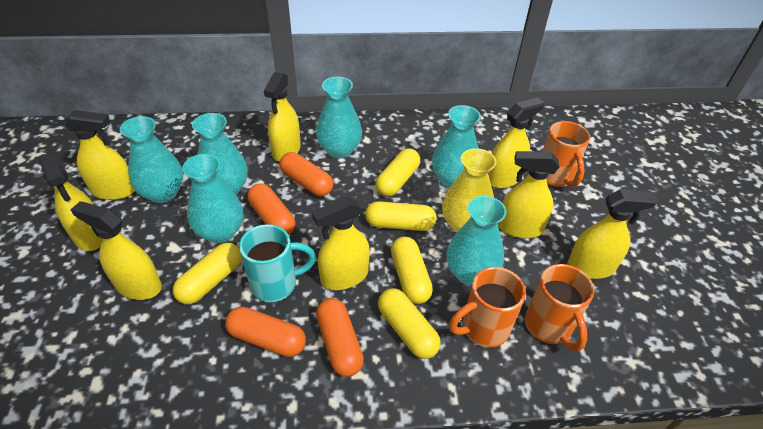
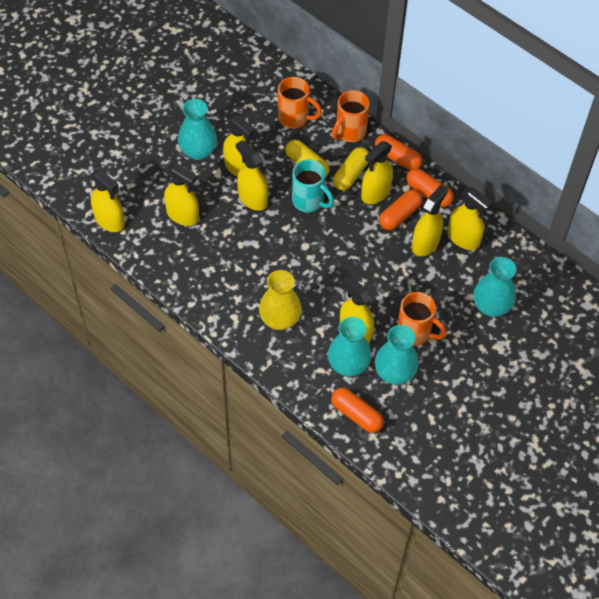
turquoise vase: [120,116,183,203] [182,154,243,243] [192,113,248,195] [316,77,362,158] [432,105,481,188] [447,196,507,286] = 6 -> [178,99,217,160] [328,317,371,377] [375,325,419,385] [474,257,516,317] = 4
yellow capsule: [173,243,242,304] [365,201,437,231] [375,148,420,197] [378,288,441,359] [391,237,433,304] = 5 -> [286,140,330,177] [333,147,369,190] = 2

